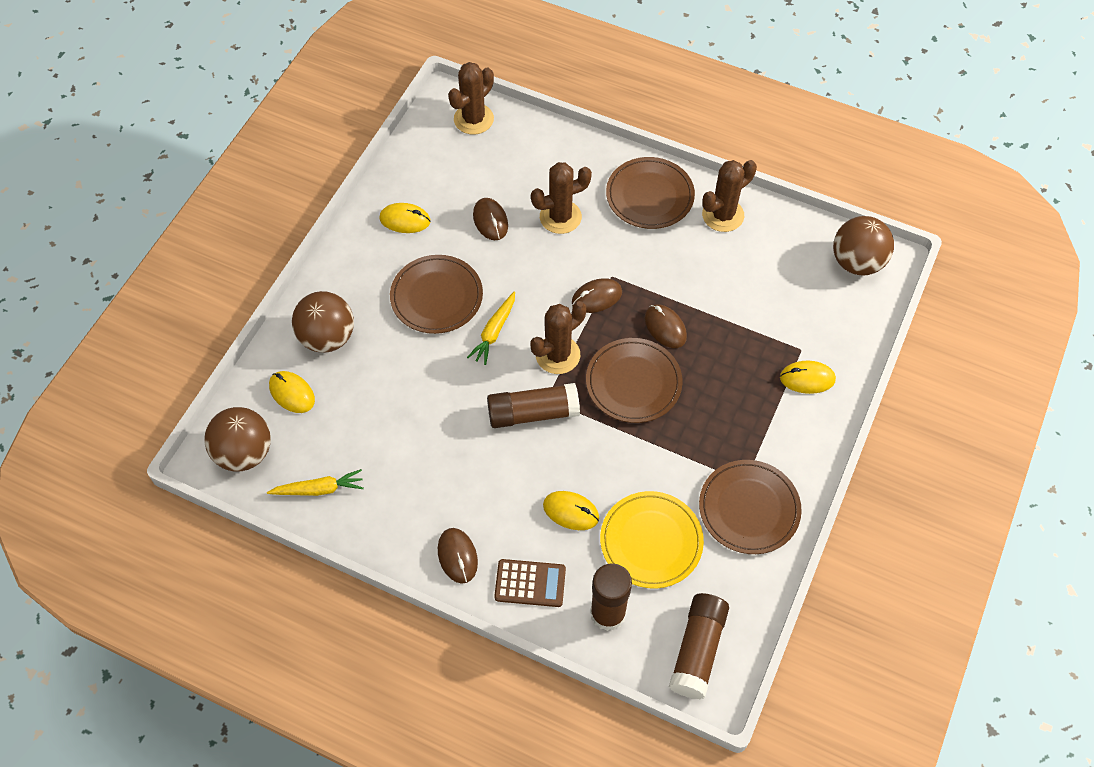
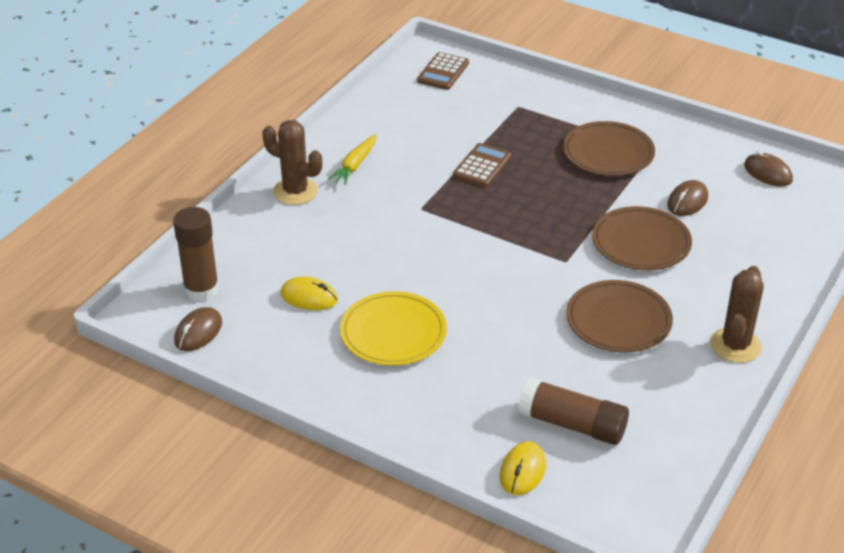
brown ball: [204,407,271,472] [292,291,354,353] [833,216,894,276] = 3 -> none = 0
brown cactus: [448,62,494,134] [530,301,586,374] [531,162,592,234] [702,160,757,232] = 4 -> [262,120,322,205] [710,266,764,363] = 2
brown calculator: [494,559,566,607] = 1 -> [417,52,469,90] [453,143,511,187] = 2
brown glue stick: [487,383,580,428] [590,563,632,631] [669,593,729,699] = 3 -> [173,207,219,301] [518,377,629,445] = 2
brown mouse: [438,528,478,584] [473,198,508,240] [572,278,622,313] [645,305,687,348] = 4 -> [174,307,222,351] [667,180,708,216] [744,151,793,187] = 3
brown plate: [390,255,483,334] [586,338,683,423] [606,157,695,229] [699,460,802,554] = 4 -> [563,121,655,176] [566,280,673,353] [592,206,692,270] = 3
yellow carrot: [267,469,364,496] [467,292,515,365] = 2 -> [328,134,376,185] = 1
yellow mouse: [269,371,315,413] [380,203,430,233] [543,491,599,530] [780,361,836,394] = 4 -> [280,277,338,310] [500,441,546,495] = 2

